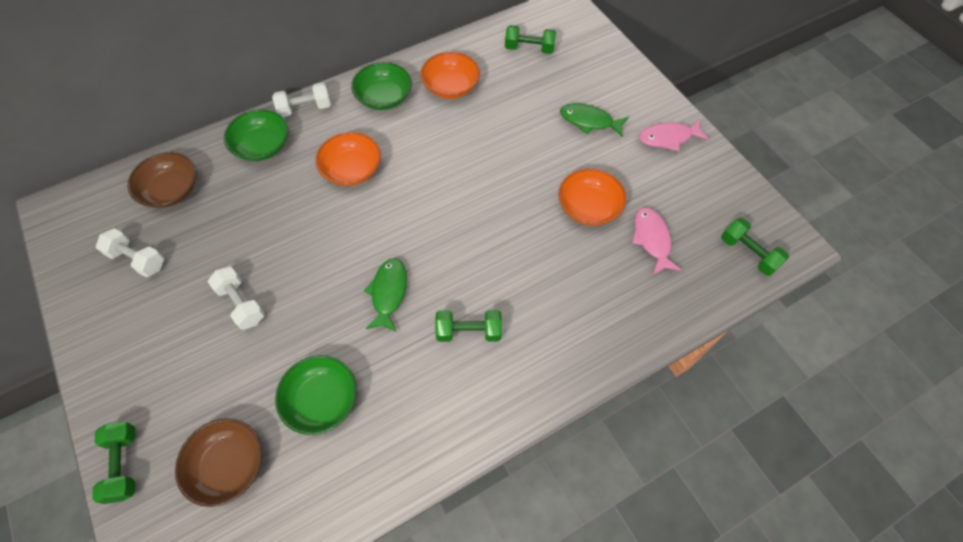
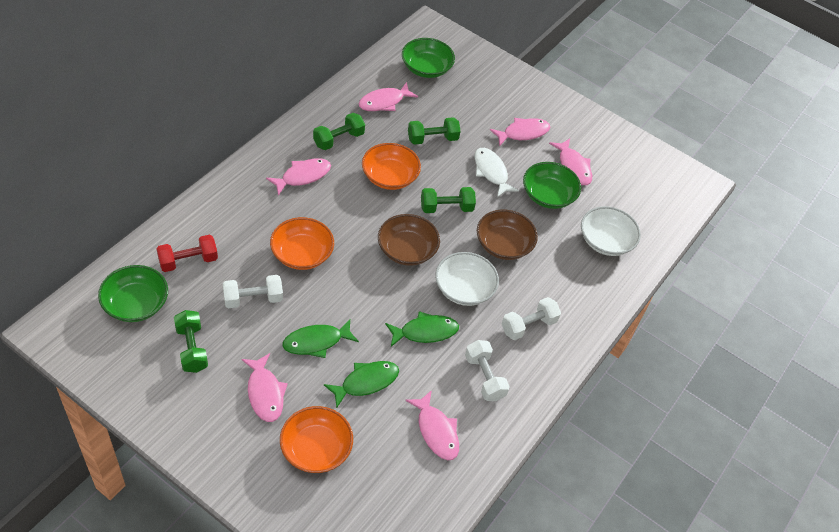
green fish: [364,258,407,332] [560,103,629,137] = 2 -> [282,319,359,358] [324,361,399,408] [385,311,459,347] = 3
pink fish: [632,207,681,275] [639,120,709,151] = 2 -> [241,353,288,422] [266,158,331,196] [359,82,418,111] [405,390,459,460] [490,118,550,146] [549,139,592,185] = 6
red dumbbell: none = 0 -> [156,235,218,272] = 1
white bowl: none = 0 -> [435,252,499,306] [581,206,641,256] = 2
white fish: none = 0 -> [475,148,519,197] = 1

